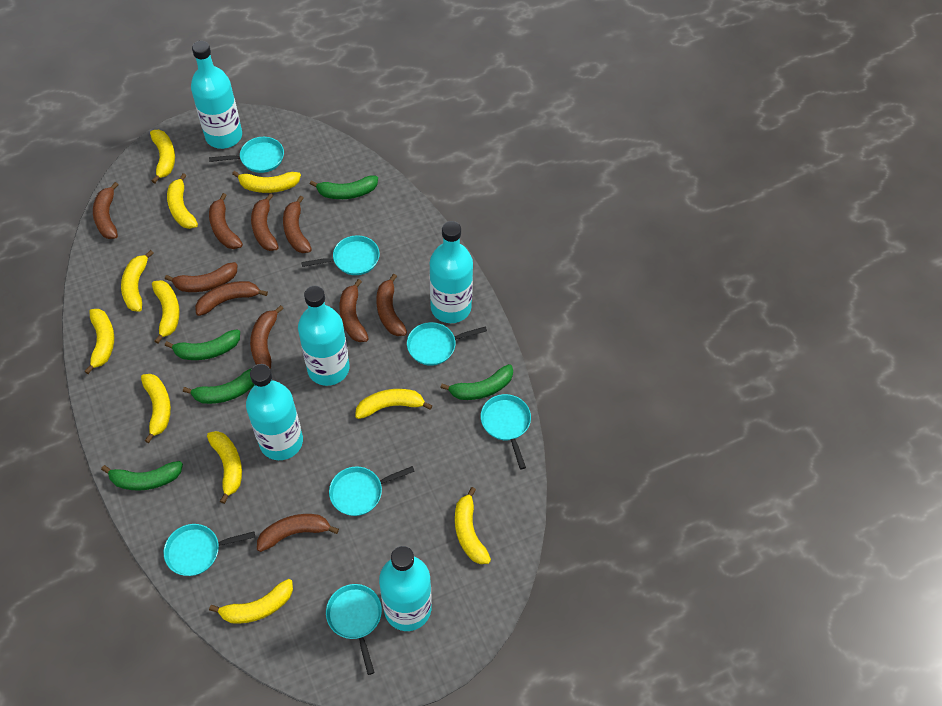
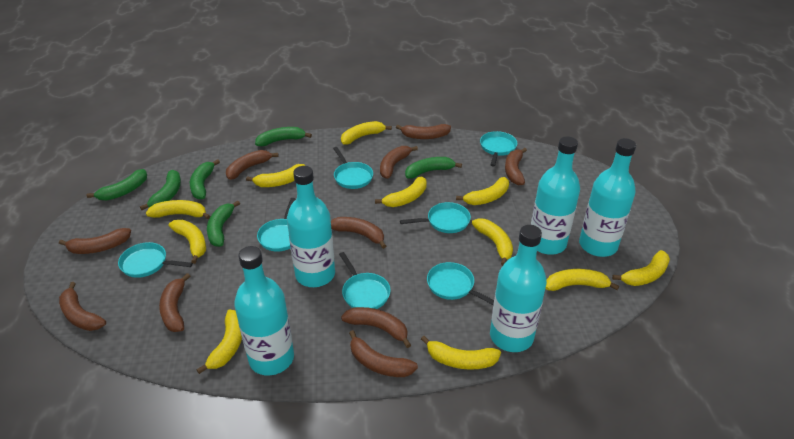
green banana: [101,461,183,491] [165,329,240,360] [183,368,254,404] [310,176,378,199] [440,364,513,400] = 5 -> [86,169,147,200] [140,170,181,210] [190,159,220,200] [207,201,240,247] [255,127,312,146] [405,157,462,179] = 6

